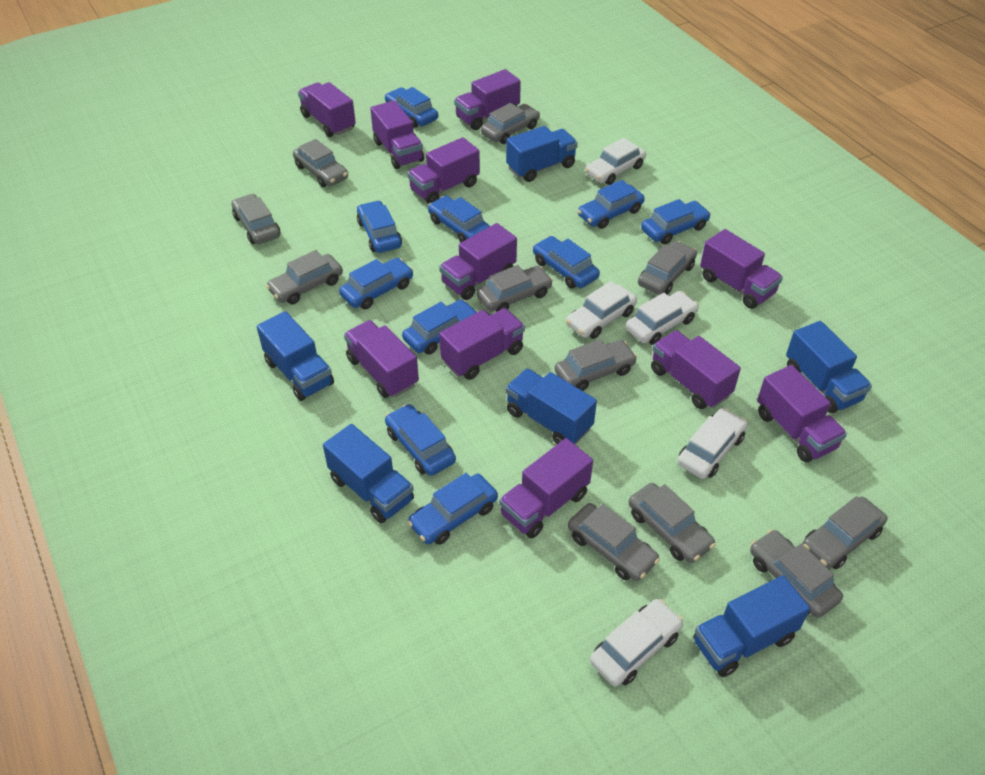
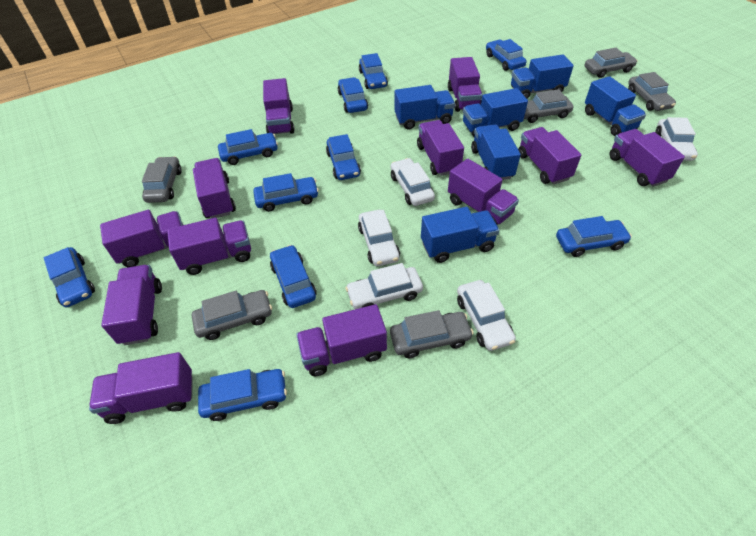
grey car: [231,194,280,244] [266,250,343,304] [293,139,348,187] [477,265,553,312] [481,103,540,144] [554,339,637,391] [568,503,660,581] [628,483,716,563] [638,241,697,295] [750,530,843,618] [802,496,888,569] = 11 -> [142,156,182,203] [192,290,272,340] [390,310,474,358] [524,89,573,123] [585,48,637,78] [628,72,676,111] = 6
purple truck: [298,82,356,137] [344,320,419,398] [370,100,424,169] [407,137,480,204] [439,223,517,300] [439,308,525,380] [454,69,521,130] [499,438,593,538] [651,330,741,409] [700,229,783,309] [757,365,847,462] = 11 -> [89,352,193,424] [100,210,183,267] [101,265,162,345] [167,218,251,275] [193,158,236,218] [263,78,295,134] [296,304,387,376] [417,120,464,176] [448,57,483,112] [448,159,519,225] [518,127,581,184] [610,129,685,187] = 12

